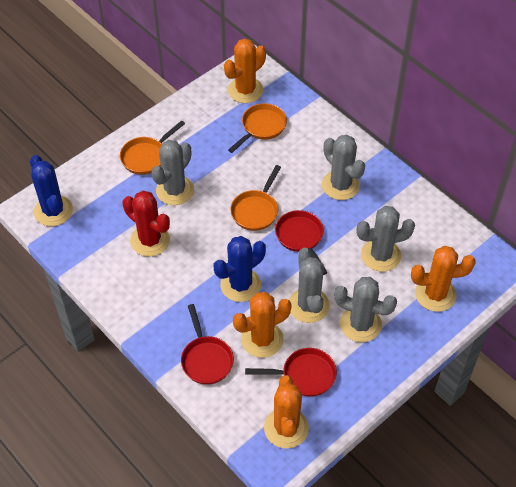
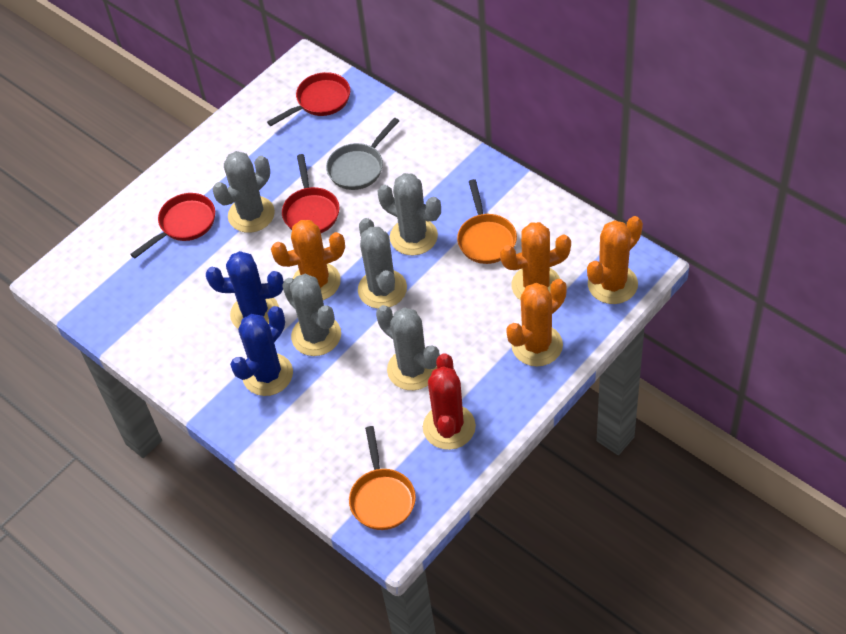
grey pan: none = 0 -> [326,118,399,190] = 1
orange pan: [120,120,185,175] [228,103,287,153] [230,165,281,231] = 3 -> [349,426,416,530] [457,179,517,264] = 2

